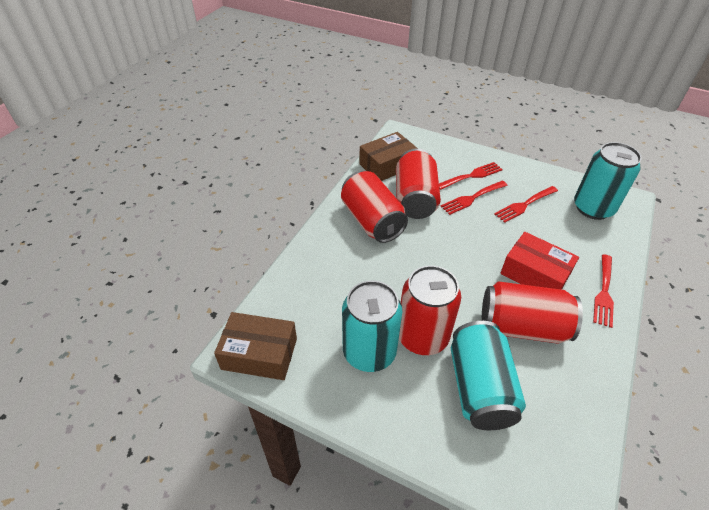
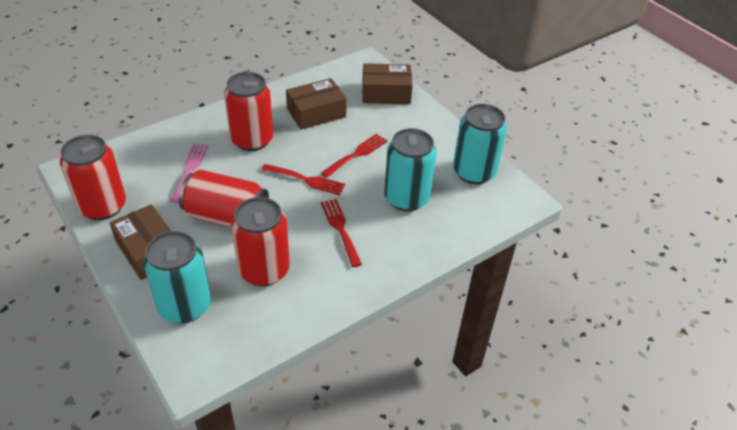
brown box: [214,312,297,380] [359,132,417,181] = 2 -> [110,204,171,280] [286,78,347,130] [362,63,413,104] = 3
pink fork: none = 0 -> [171,143,208,203] = 1
red box: [500,232,579,289] = 1 -> none = 0
red fork: [439,162,503,190] [441,180,508,215] [494,186,558,223] [593,254,614,328] = 4 -> [261,164,345,195] [321,134,388,178] [321,199,362,267] = 3

